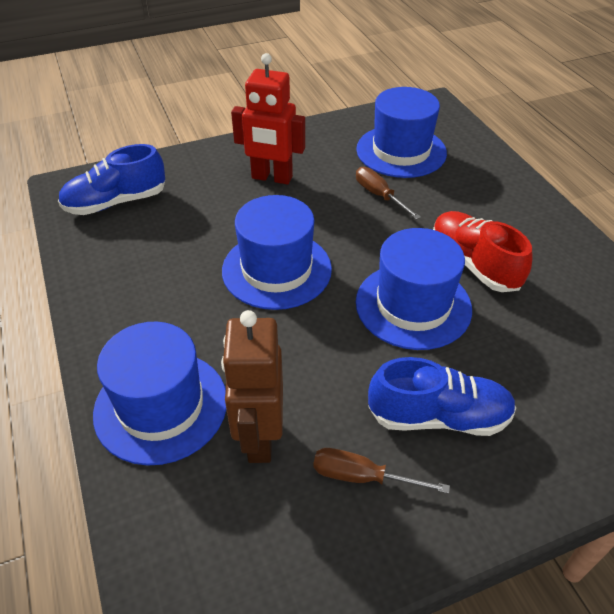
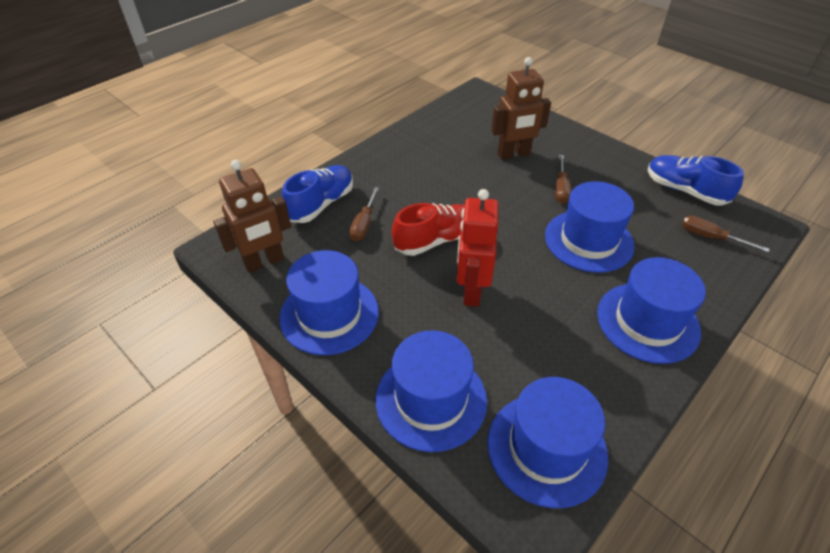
blue hat: [93,322,226,466] [222,195,332,310] [356,87,447,178] [356,228,472,350] = 4 -> [279,250,379,355] [376,330,487,452] [488,377,608,508] [545,181,634,273] [597,257,706,364] = 5
brown robot: [221,310,283,463] = 1 -> [213,160,291,273] [491,57,551,160] = 2
brown screwdriver: [313,448,450,494] [356,167,421,220] = 2 -> [349,187,379,242] [555,155,571,204] [682,216,770,252] = 3

